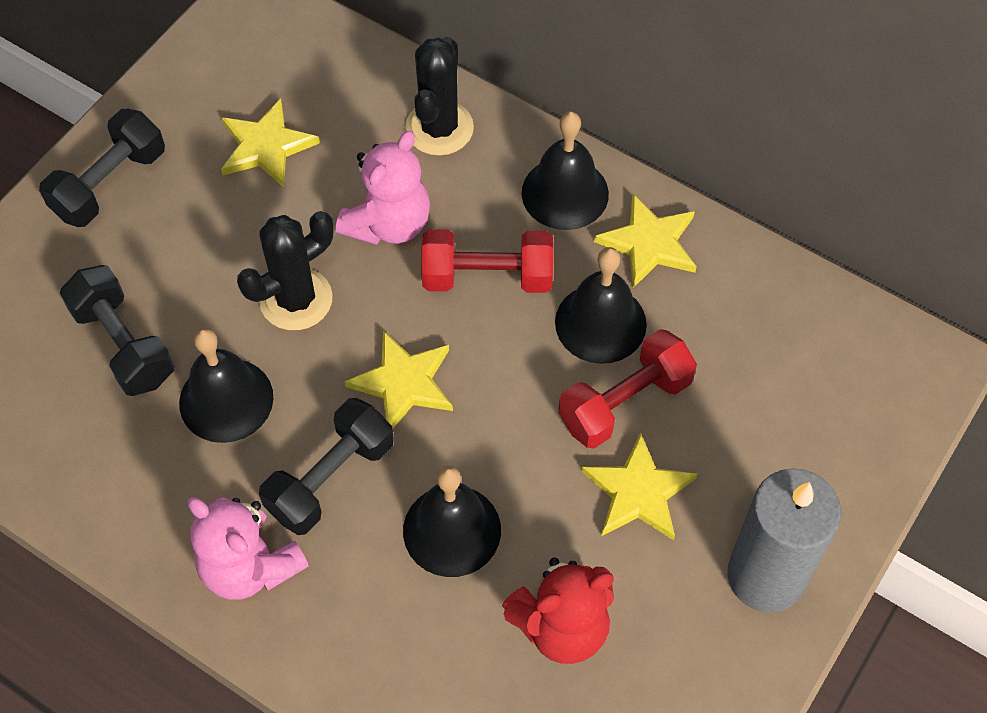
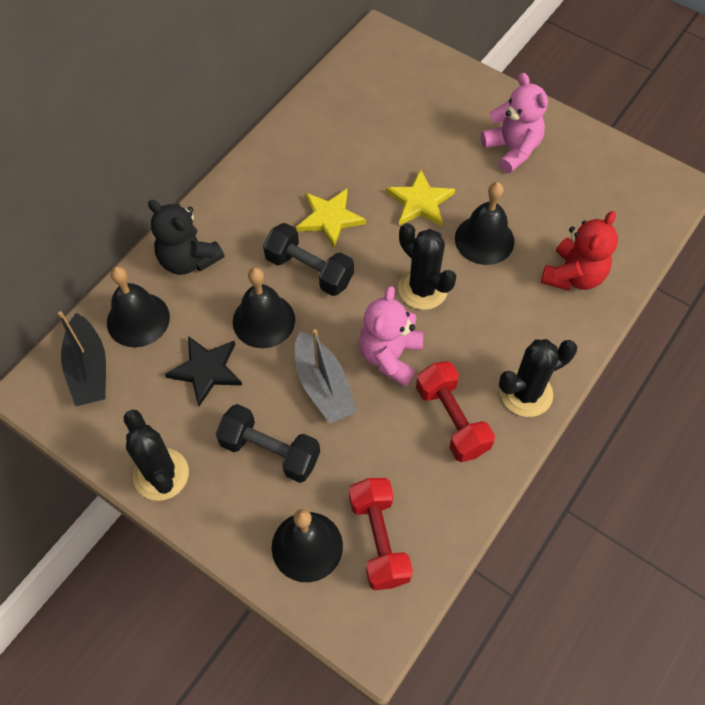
black boat: none = 0 -> [58,311,106,407] = 1
black cactus: [237,211,333,330] [405,37,474,156] = 2 -> [124,410,189,501] [398,223,456,310] [499,339,577,417] = 3
black dumbbell: [39,109,165,227] [60,265,174,396] [259,398,394,535] = 3 -> [216,404,320,483] [263,223,354,296] = 2
black star: none = 0 -> [165,336,242,406] = 1
black teddy bear: none = 0 -> [148,200,225,275] = 1
grey boat: none = 0 -> [295,329,357,423] = 1
grey candle: [727,468,841,613] = 1 -> none = 0
yellow star: [221,99,320,187] [345,331,453,429] [582,433,697,540] [594,194,697,288] = 4 -> [296,188,366,248] [386,169,455,226] = 2

